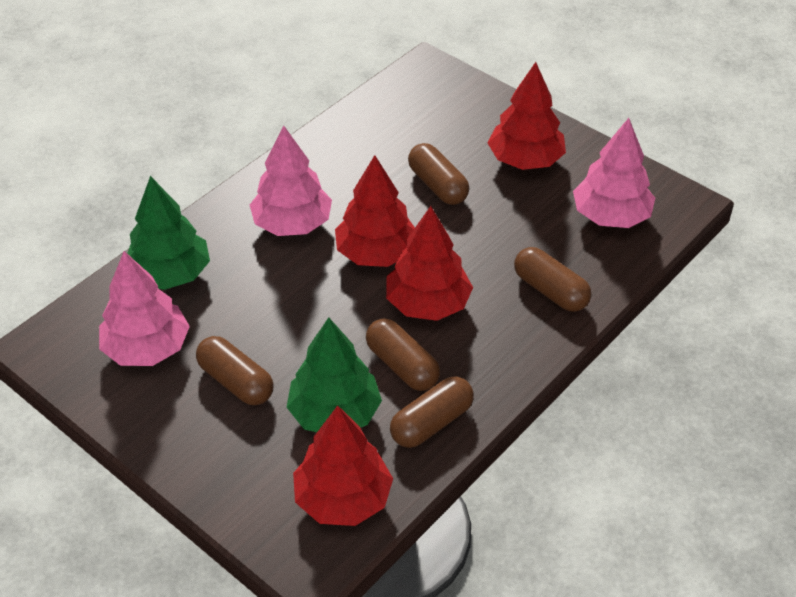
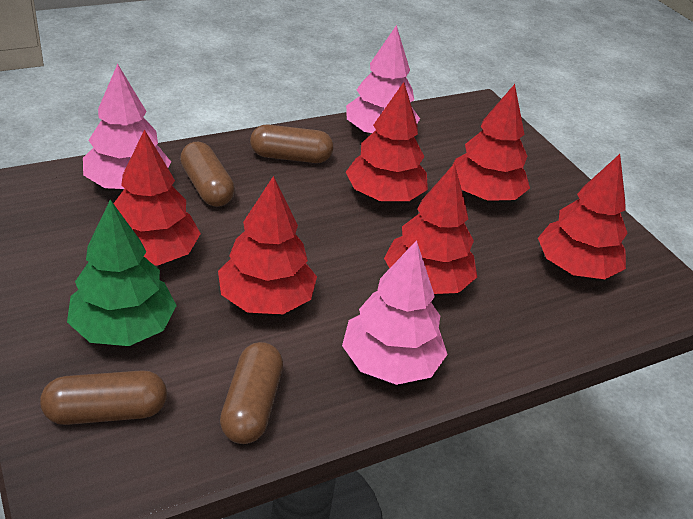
brown capsule: [196,336,274,405] [366,318,440,391] [390,376,474,448] [408,143,469,205] [514,247,591,312] = 5 -> [40,370,167,425] [180,142,235,207] [220,342,283,444] [250,125,334,163] = 4
green tree: [127,176,210,290] [287,317,382,432] = 2 -> [67,200,177,346] = 1
red tree: [293,405,393,526] [335,155,415,267] [386,206,473,321] [488,62,566,170] = 4 -> [113,129,201,266] [218,176,317,314] [346,82,428,201] [384,163,477,294] [453,84,530,201] [538,154,628,279] = 6

